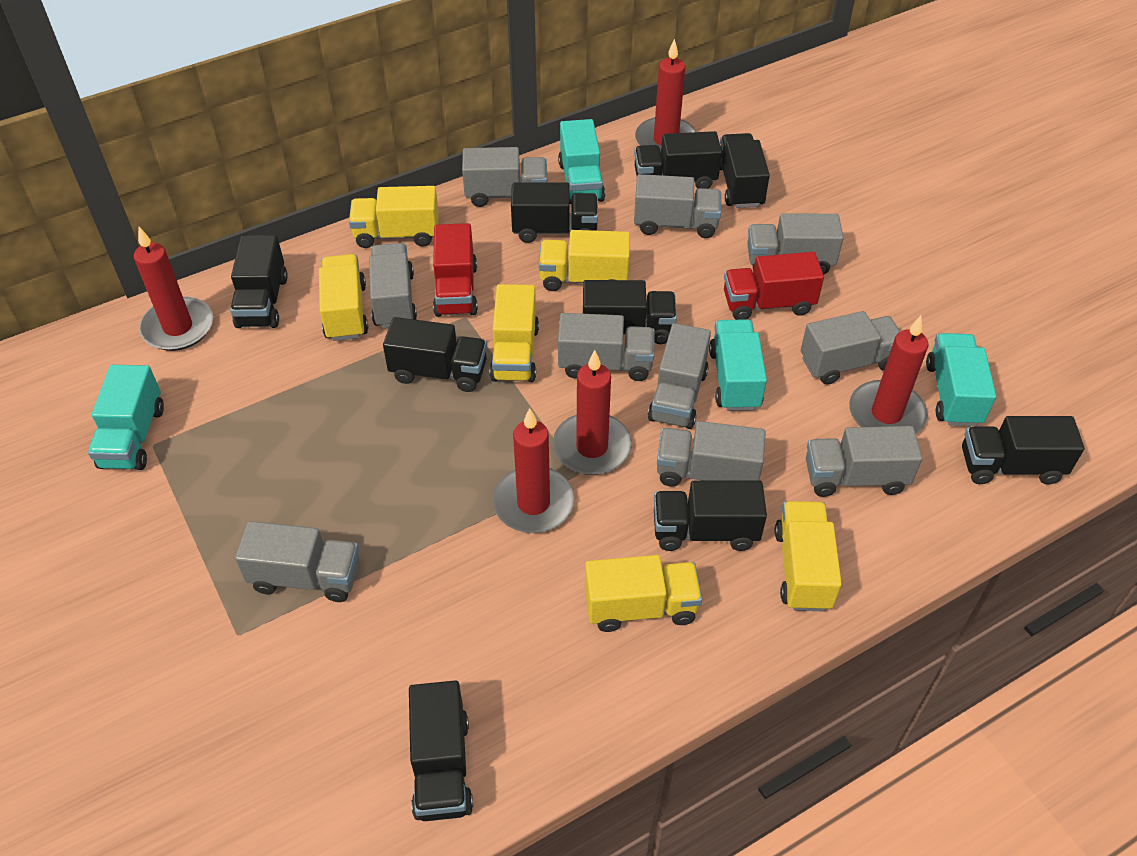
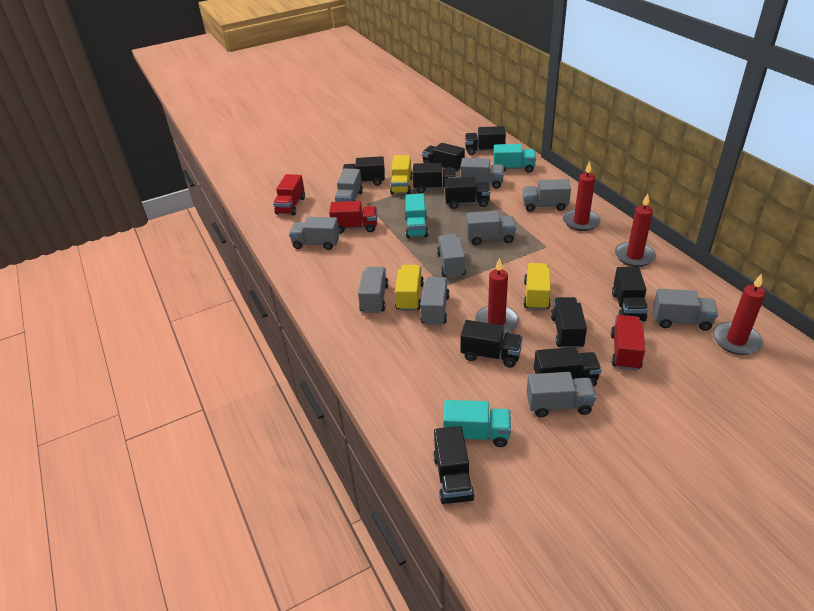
black truck: [230,235,288,328] [383,317,487,392] [409,680,473,821] [511,182,598,243] [583,280,677,344] [634,131,722,189] [654,480,767,551] [720,133,770,208] [962,416,1084,485] = 9 -> [343,156,385,186] [413,163,456,193] [422,143,465,172] [433,426,475,504] [445,177,490,209] [460,320,523,368] [465,126,506,155] [534,347,602,387] [551,297,587,349] [612,267,648,322] = 10
red candle: [134,227,213,351] [492,408,575,533] [553,350,632,475] [635,39,696,152] [849,315,928,434] = 5 -> [475,258,519,335] [563,161,601,231] [615,194,656,267] [713,274,766,355] = 4
red truck: [433,223,478,317] [724,252,824,320] = 2 -> [273,174,305,216] [329,201,377,234] [611,315,645,370] = 3
turquoise truck: [88,365,164,470] [558,119,605,204] [709,319,767,411] [926,333,996,426] = 4 -> [405,194,428,238] [443,400,511,447] [493,144,536,173] = 3
yellow truck: [319,254,368,341] [349,186,439,248] [489,284,539,382] [539,230,630,291] [585,555,702,632] [775,501,842,611] = 6 -> [390,155,413,195] [395,265,424,311] [524,263,551,310] = 3

